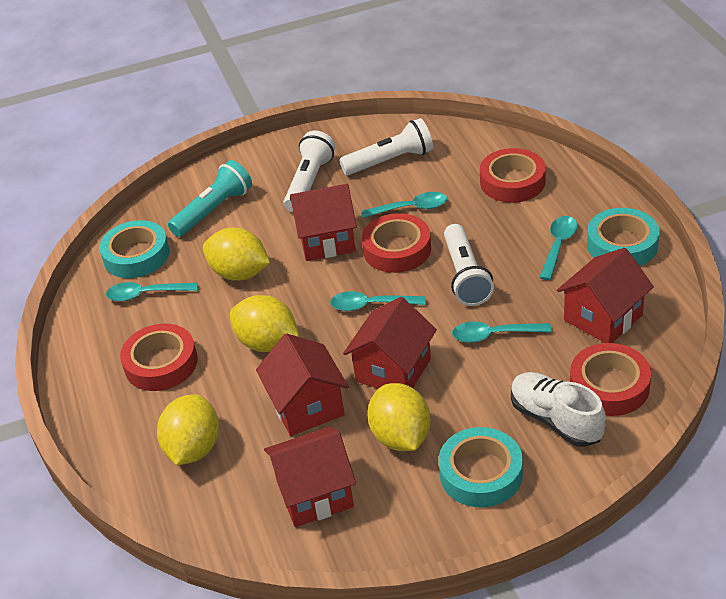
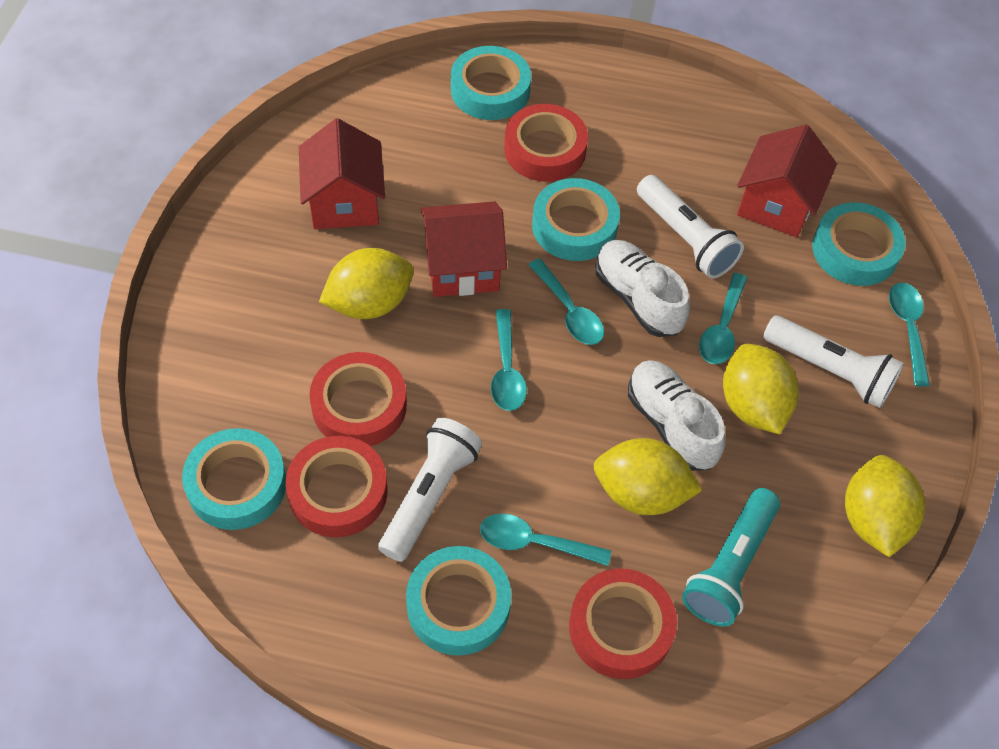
red house: [256,334,349,436] [264,427,356,527] [290,184,357,261] [343,297,437,389] [557,248,654,343] = 5 -> [299,119,385,229] [420,201,507,297] [737,125,837,237] = 3
turquoise tape: [99,220,170,278] [439,427,523,507] [587,208,660,266] = 3 -> [182,428,286,530] [406,546,511,656] [451,46,531,120] [532,178,620,261] [812,202,906,286] = 5
white shoe: [511,372,606,447] = 1 -> [596,240,690,337] [628,360,726,471] = 2

